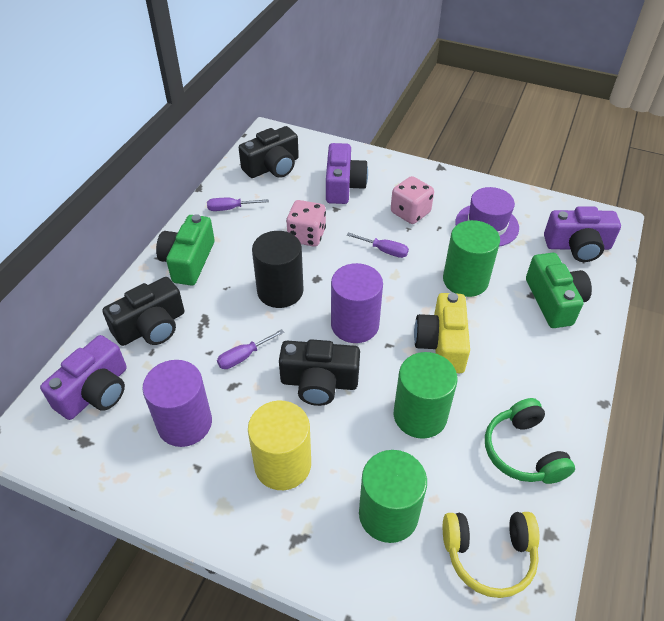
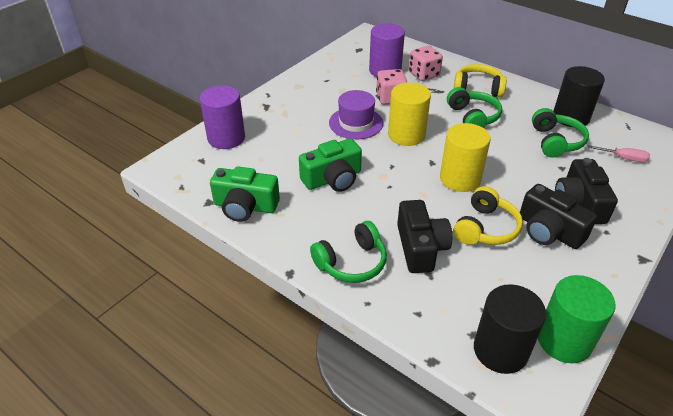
black cylinder: [252,231,303,308] = 1 -> [474,284,546,374] [554,66,605,127] = 2
green cylinder: [359,450,427,543] [394,352,458,439] [443,220,500,297] = 3 -> [538,275,615,363] = 1
green headphones: [485,398,575,484] = 1 -> [310,221,387,283] [447,87,502,128] [532,108,589,158] = 3
pink screwdriver: none = 0 -> [588,145,650,162] = 1
purple camera: [40,335,127,420] [326,143,368,204] [544,206,621,262] = 3 -> none = 0
purple screwdriver: [207,198,269,211] [217,329,284,369] [347,232,409,258] = 3 -> none = 0
yellow camera: [414,293,470,373] = 1 -> none = 0
yellow cylinder: [248,401,311,490] = 1 -> [388,83,431,146] [440,123,491,192] = 2
yellow headphones: [443,512,539,598] = 1 -> [454,64,507,98] [454,186,523,245] = 2

